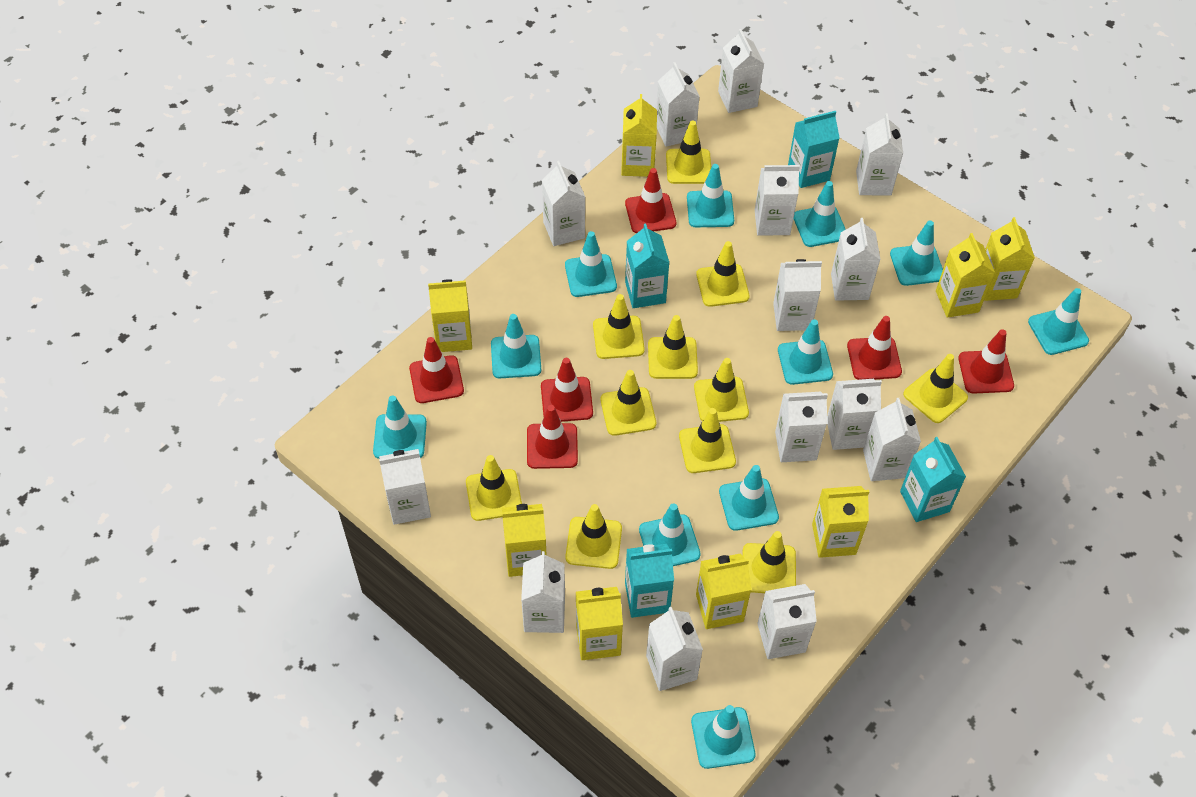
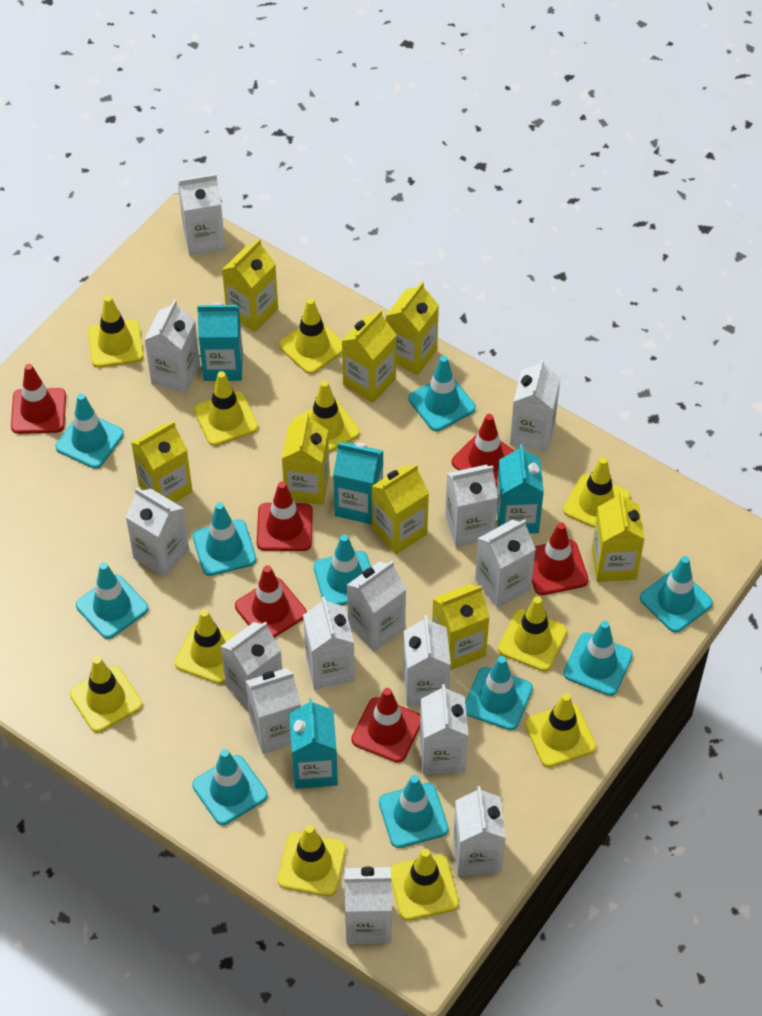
turquoise traffic cone: [373,395,427,459] [491,314,541,378] [565,231,617,297] [639,503,701,566] [687,164,734,227] [691,705,755,769] [719,465,779,531] [778,319,833,385] [794,181,846,247] [890,221,943,286] [1028,288,1089,355] = 11 -> [56,393,124,469] [76,562,148,639] [192,749,268,825] [193,502,256,576] [314,534,371,605] [379,775,448,848] [408,356,476,431] [465,656,533,730] [563,621,633,696] [640,556,713,632] = 10

